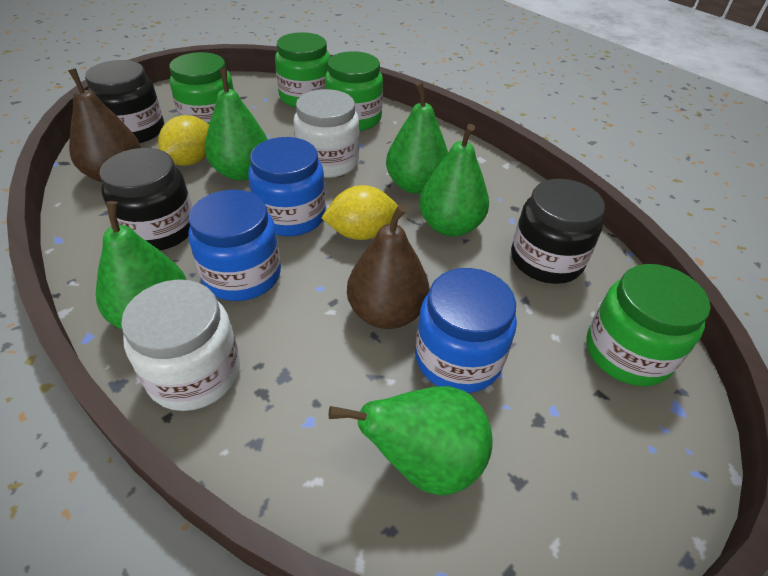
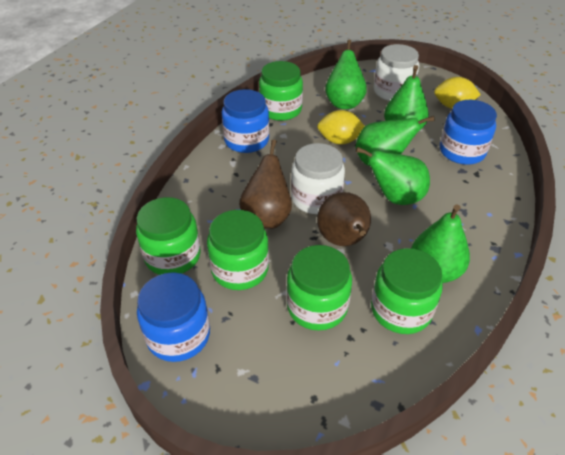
black jar: [85,60,164,143] [99,148,192,250] [511,179,605,284] = 3 -> none = 0
green jar: [170,52,234,124] [275,32,330,108] [325,51,383,131] [586,264,711,386] = 4 -> [136,197,201,275] [207,210,269,290] [259,61,303,121] [286,245,352,331] [371,248,443,334] = 5

